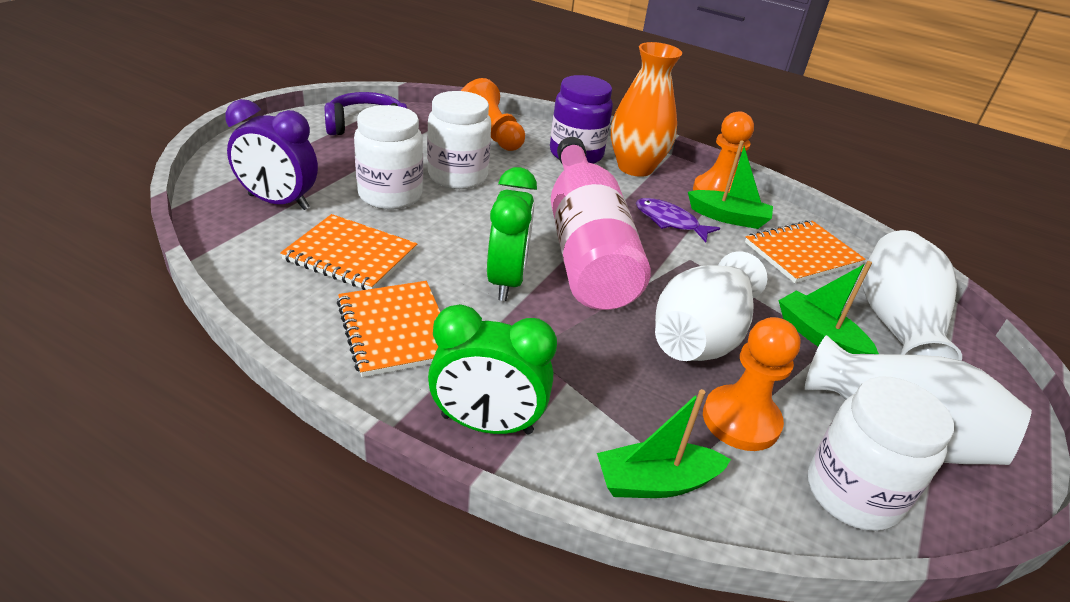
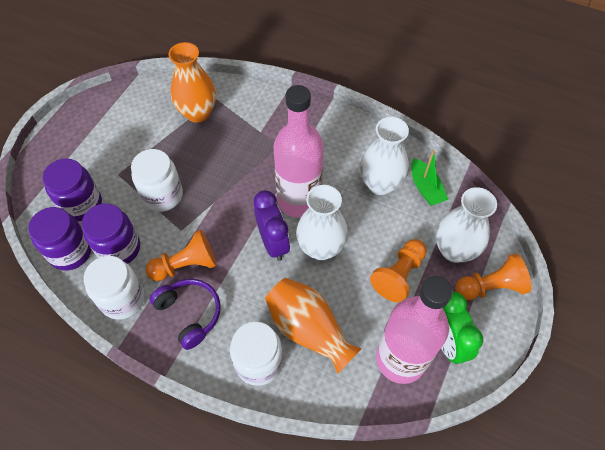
green boat: [597,389,731,498] [688,141,773,229] [778,261,879,354] = 3 -> [411,150,448,206] = 1
green clock: [428,304,557,434] [487,167,537,301] = 2 -> [441,292,483,364] = 1
orange notebook: [280,214,417,290] [337,281,440,377] [745,220,865,283] = 3 -> none = 0
orange vase: [611,42,682,177] = 1 -> [168,42,216,123] [265,278,362,374] = 2
pink bottle: [551,137,651,310] = 1 -> [273,85,324,218] [376,276,453,384] = 2
purple fish: [636,198,720,242] = 1 -> none = 0
purple jar: [550,75,613,164] = 1 -> [28,207,91,270] [42,158,102,221] [82,203,140,264] = 3

